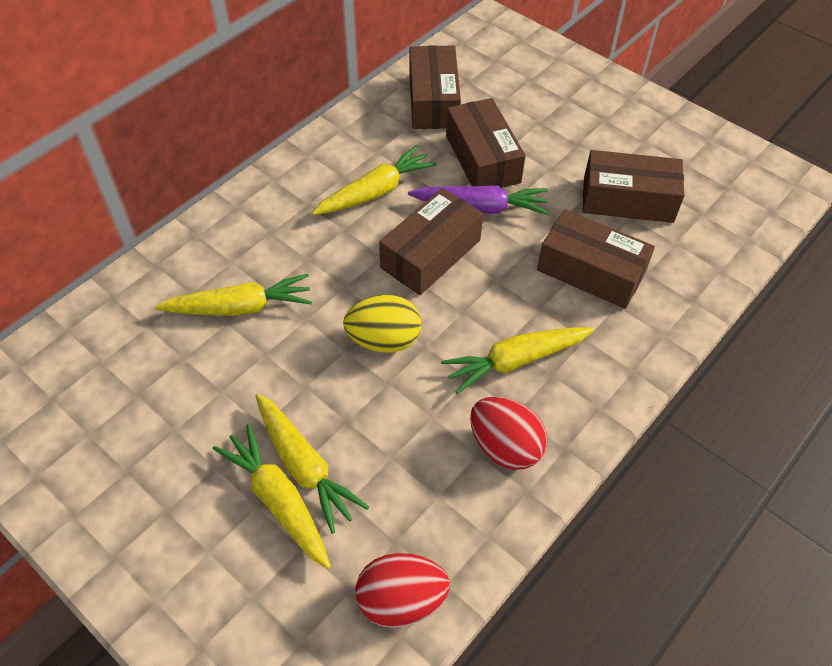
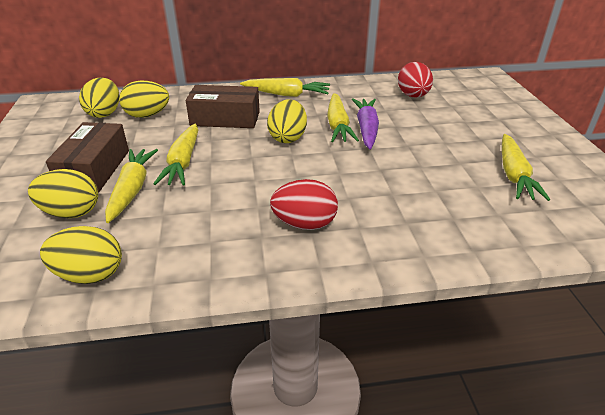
brown box: [379,188,483,295] [409,45,461,129] [446,98,526,188] [537,209,655,309] [583,150,684,223] = 5 -> [46,122,129,192] [186,85,260,128] = 2
yellow egg: [343,295,421,353] = 1 -> [28,169,98,218] [40,226,122,284] [79,77,119,118] [119,81,169,118] [267,99,307,143] = 5

